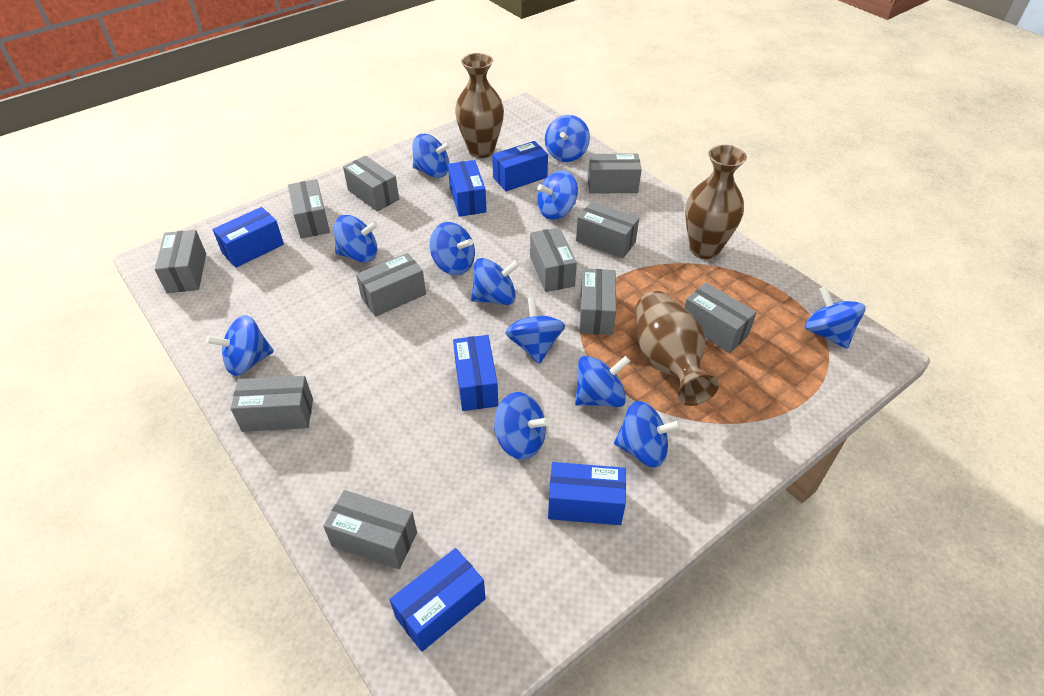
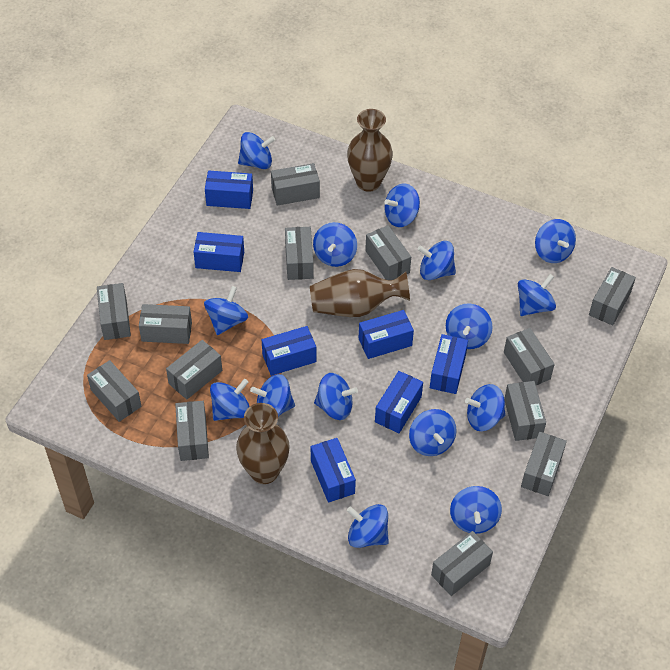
blue box: [212,207,284,268] [389,548,486,652] [448,160,487,217] [453,335,498,411] [492,141,548,191] [548,462,626,525] = 6 -> [193,232,244,272] [205,171,253,209] [262,326,316,376] [311,438,356,503] [359,310,414,359] [375,371,423,433] [430,334,468,394] = 7
blue spinning top: [206,315,274,376] [334,215,378,263] [412,134,451,178] [430,222,475,275] [471,258,520,305] [494,392,550,460] [505,297,565,364] [537,170,578,220] [545,115,590,162] [575,356,630,407] [614,401,681,467] [805,286,865,349] = 12 -> [204,286,248,335] [210,379,250,421] [238,132,275,169] [250,374,295,416] [313,222,357,267] [314,373,358,420] [347,504,389,548] [384,183,420,227] [409,409,457,456] [417,241,456,280] [446,303,493,349] [450,486,502,534] [465,384,506,431] [518,274,556,316] [535,219,576,263] = 15
grey box: [155,230,206,293] [230,376,313,432] [288,179,330,239] [323,490,417,569] [343,156,399,212] [356,253,426,317] [530,227,577,292] [576,201,639,258] [579,268,616,335] [587,153,642,194] [684,283,757,353] = 11 -> [87,360,142,422] [97,283,131,340] [139,304,192,344] [166,340,222,400] [175,401,209,461] [271,163,320,206] [285,227,313,280] [365,225,411,280] [431,531,493,596] [504,328,555,385] [504,381,546,441] [521,432,567,496] [589,267,636,326] = 13

